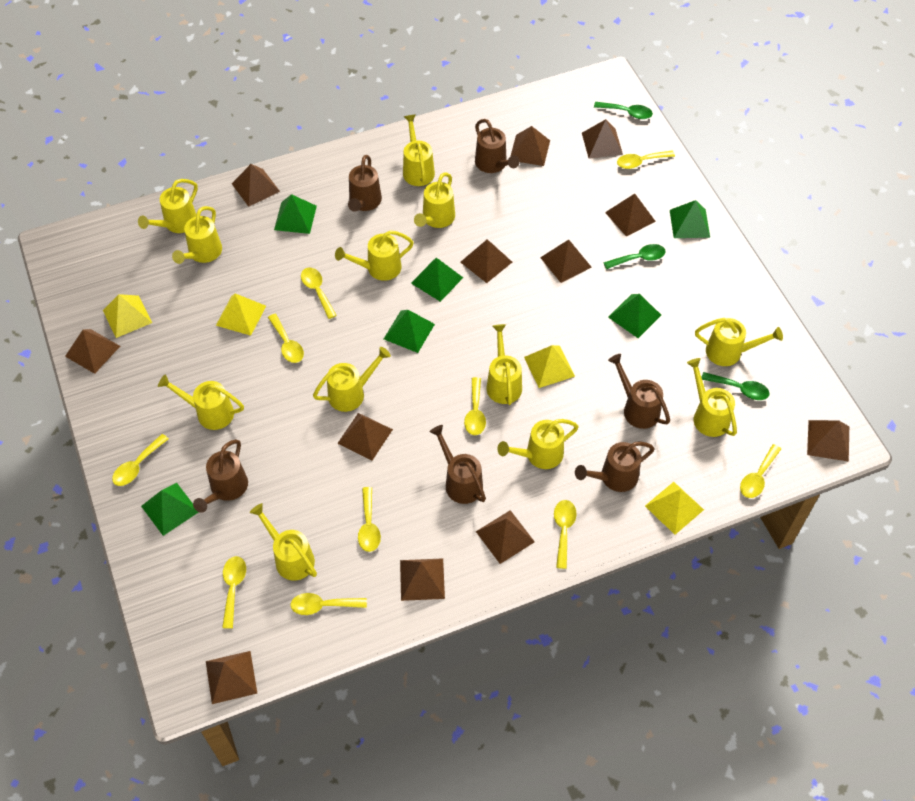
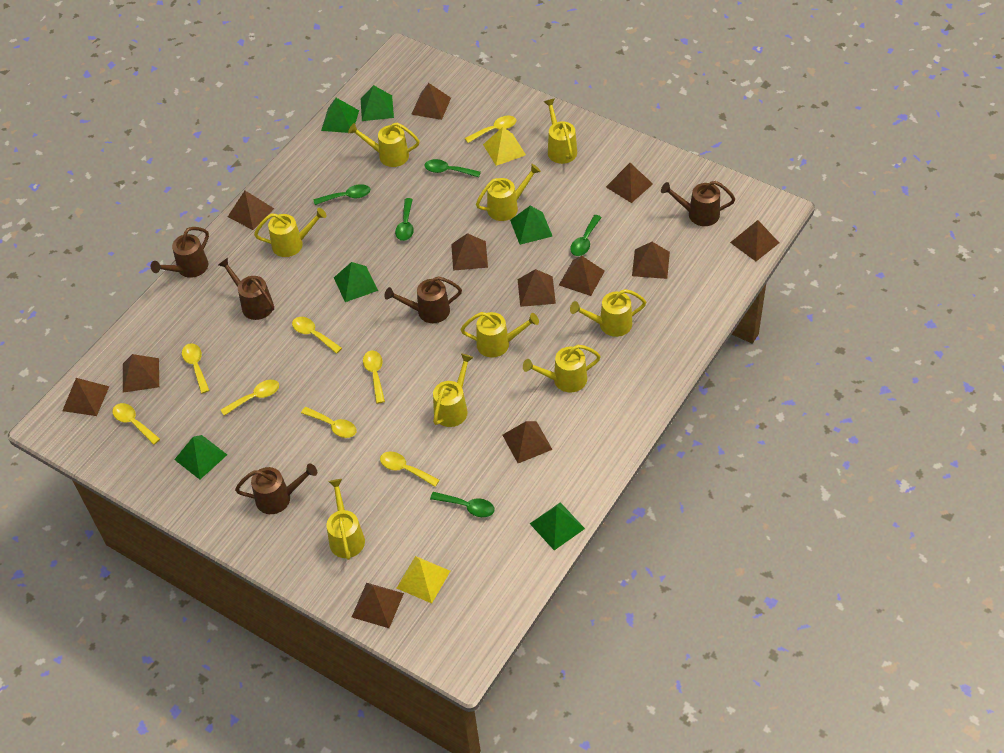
brown watering can: [193,439,248,513] [348,155,382,212] [430,425,486,504] [475,119,520,173] [575,441,655,492] [608,354,670,429] = 6 -> [151,227,209,278] [218,258,274,320] [235,463,317,514] [385,277,462,323] [661,181,735,226] = 5
green spoon: [594,102,653,119] [603,244,666,269] [701,372,769,400] = 3 -> [314,184,370,205] [395,198,414,241] [425,159,481,177] [430,492,495,517] [570,215,602,256] = 5
yellow pyramid: [103,294,152,338] [216,293,266,336] [524,345,575,388] [645,482,704,535] = 4 -> [397,556,450,603] [483,127,526,166] = 2
yellow spoon: [112,434,169,486] [222,556,246,629] [268,314,304,363] [290,593,367,615] [301,267,337,319] [358,487,381,552] [464,377,486,435] [554,500,577,569] [617,151,675,169] [740,444,781,498] = 10 -> [112,403,160,445] [182,343,210,393] [221,380,279,416] [292,317,342,354] [301,407,357,438] [363,351,385,404] [380,451,440,487] [465,116,516,143] = 8
yellow watering can: [138,179,198,233] [158,374,244,430] [172,206,222,264] [250,503,317,581] [313,347,391,412] [335,230,414,281] [403,115,435,186] [414,173,455,228] [487,324,522,405] [497,419,579,469] [687,358,737,437] [695,318,783,366] = 12 -> [254,208,327,257] [327,479,365,560] [348,123,420,167] [433,353,474,427] [461,312,539,358] [476,164,541,221] [523,345,601,392] [544,99,577,164] [570,289,646,337] = 9

